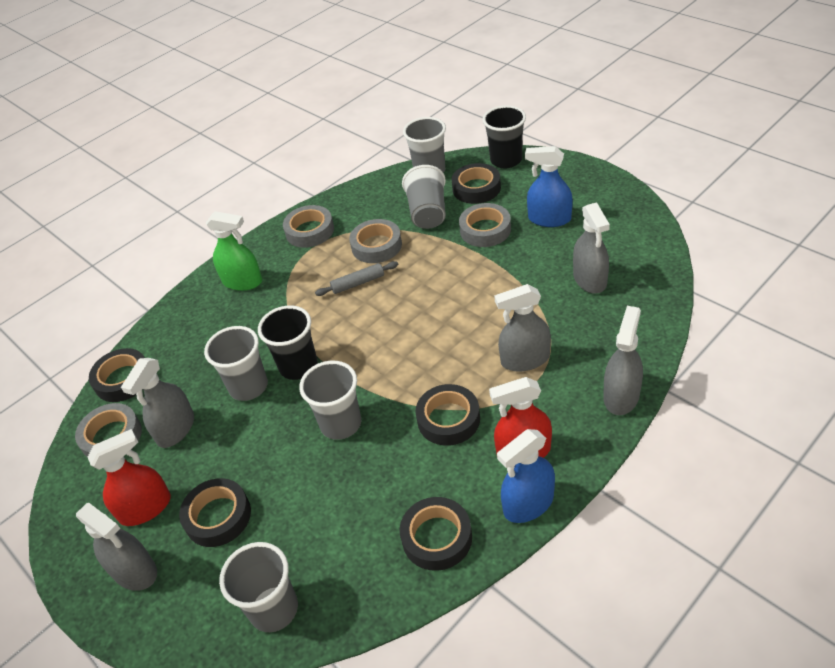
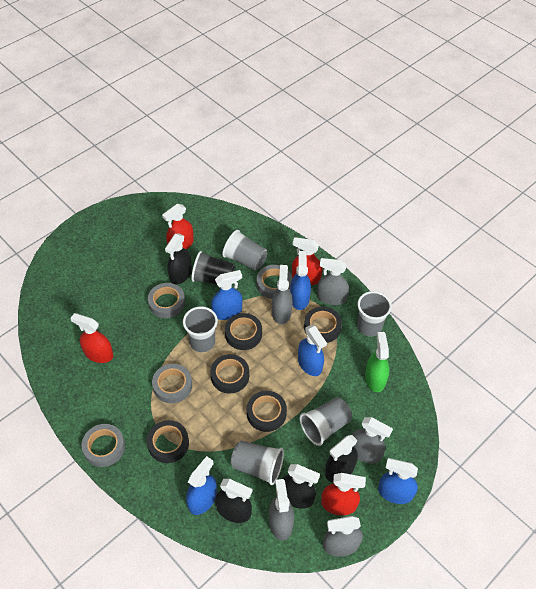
black cup: [258,306,318,380] [482,105,526,169] = 2 -> [191,251,236,285] = 1
black spray bottle: none = 0 -> [165,233,192,284] [215,479,253,523] [282,464,320,509] [325,435,358,482] = 4
blue spray bottle: [497,429,555,523] [525,146,573,227] = 2 -> [186,456,217,515] [211,270,243,320] [290,251,311,310] [298,325,327,376] [378,458,418,504] = 5
grey rolling pin: [315,261,398,296] = 1 -> none = 0
red spray bottle: [88,429,171,526] [489,377,552,458] = 2 -> [70,313,113,363] [162,204,194,249] [292,237,323,285] [321,473,366,515] = 4

